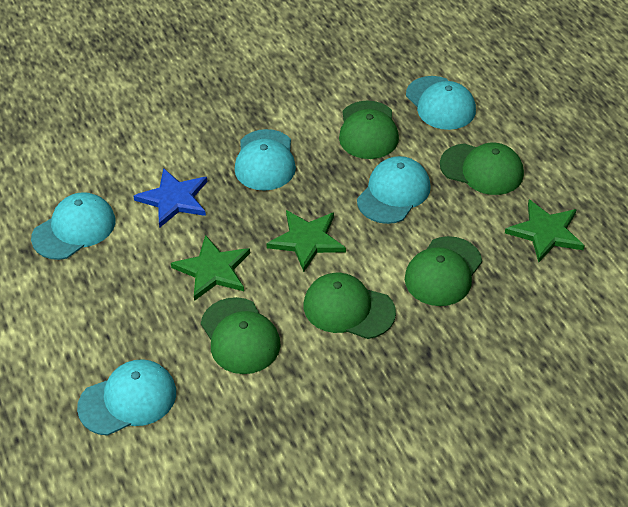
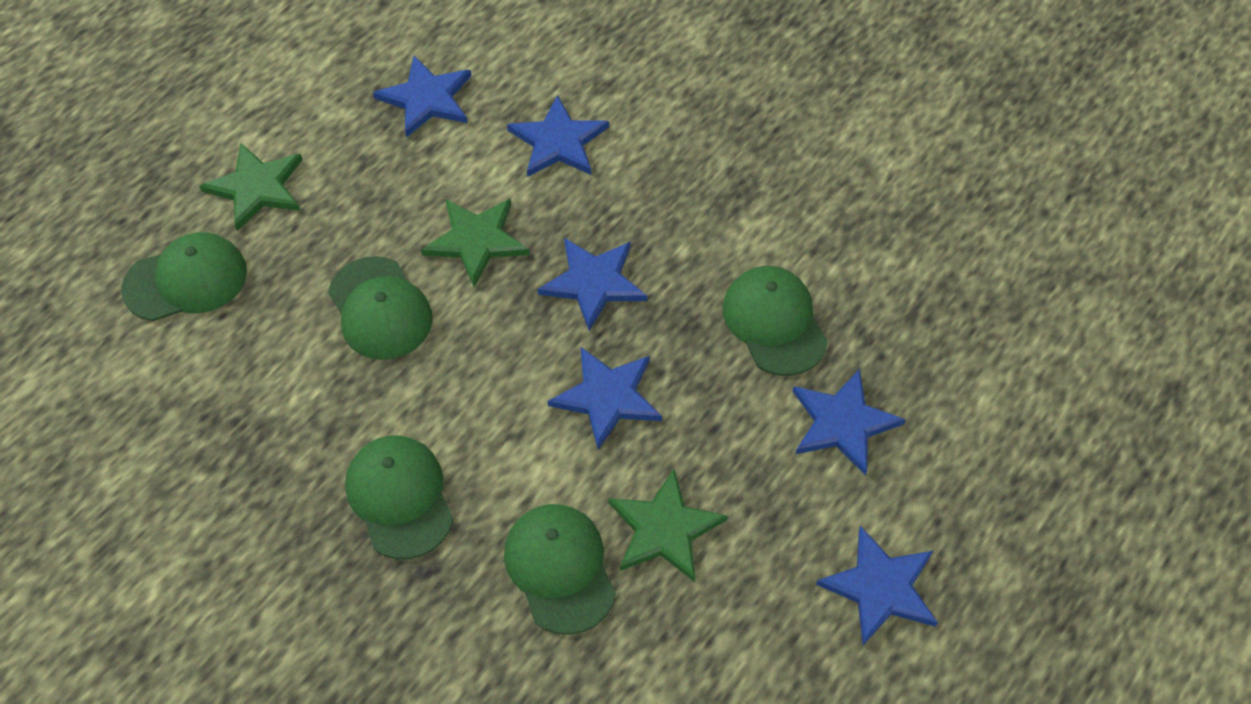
blue star: [133,168,208,228] = 1 -> [373,56,471,138] [507,95,609,177] [537,238,647,331] [548,347,662,450] [792,369,906,476] [816,526,938,645] = 6
turquoise cap: [31,192,115,260] [77,359,176,436] [235,129,296,191] [357,156,431,224] [406,76,476,130] = 5 -> none = 0

